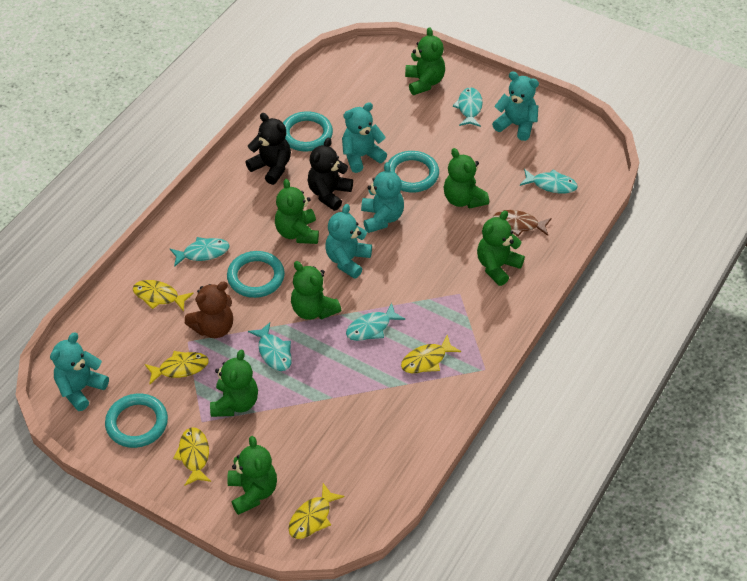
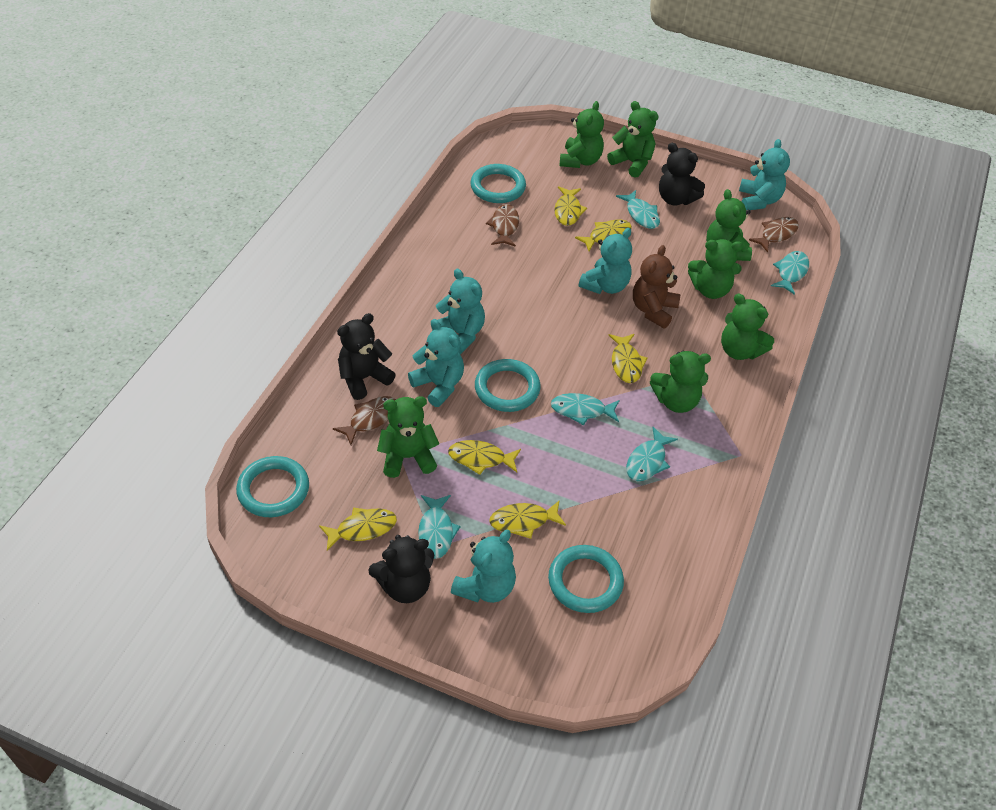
black teddy bear: [245,113,291,185] [308,137,353,211] = 2 -> [337,313,396,400] [368,535,434,603] [659,143,705,205] = 3
brown fish: [493,210,552,236] = 1 -> [333,396,396,445] [486,204,519,247] [749,217,799,253] = 3
yellow fish: [133,280,194,311] [145,351,209,385] [173,427,211,485] [288,483,345,539] [401,335,461,373] = 5 -> [319,507,397,551] [448,440,521,475] [489,500,566,539] [555,186,587,226] [575,220,632,251] [609,334,647,383] = 6

